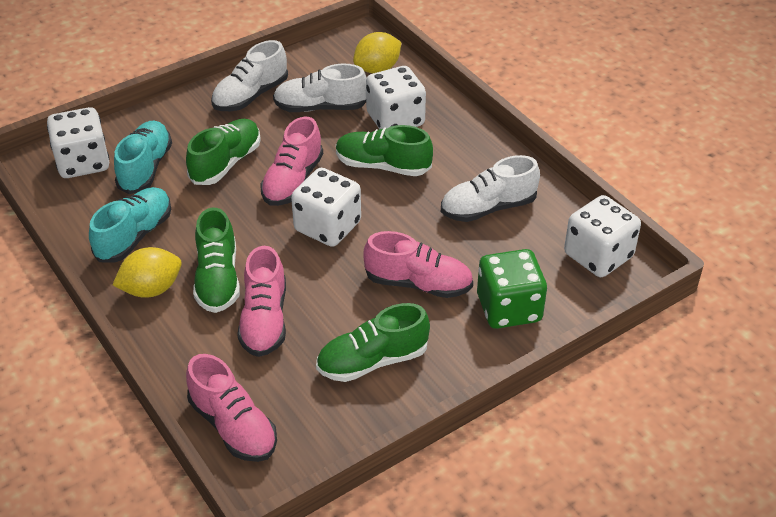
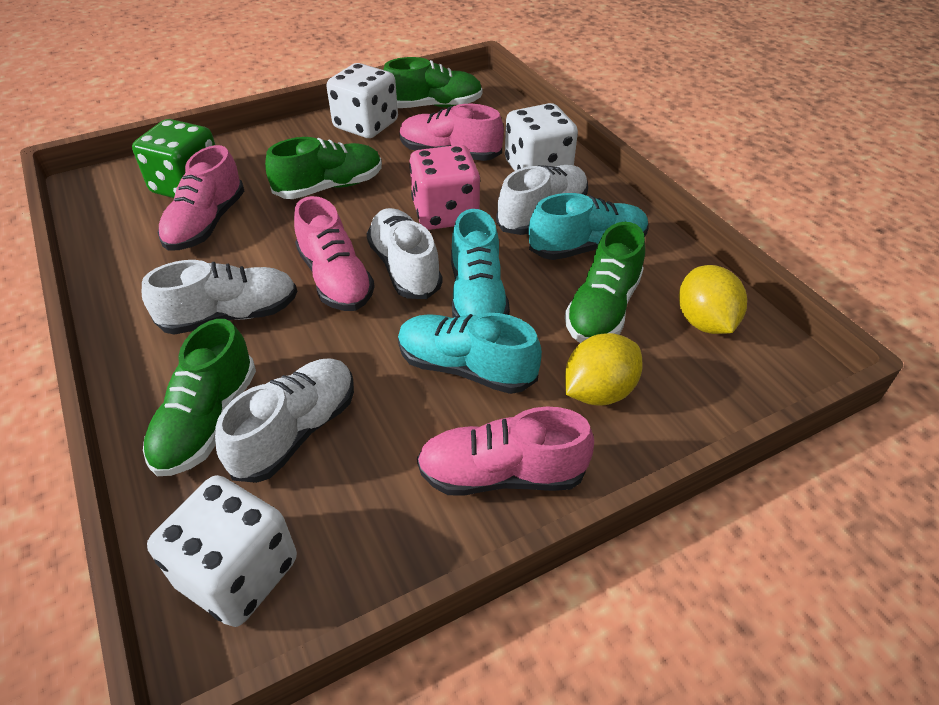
pink dice: none = 0 -> [409,145,480,230] = 1
turquoise shoe: [89,187,171,262] [114,121,172,194] = 2 -> [398,313,542,394] [451,209,510,318] [529,193,649,260] = 3
white dice: [47,107,109,178] [291,168,361,247] [366,66,426,129] [564,195,641,277] = 4 -> [147,475,297,627] [327,63,398,138] [505,103,578,171] = 3
white shoe: [211,40,288,111] [273,64,367,112] [441,155,540,222] = 3 -> [142,260,297,335] [215,358,354,483] [366,208,443,299] [496,165,588,235] = 4

